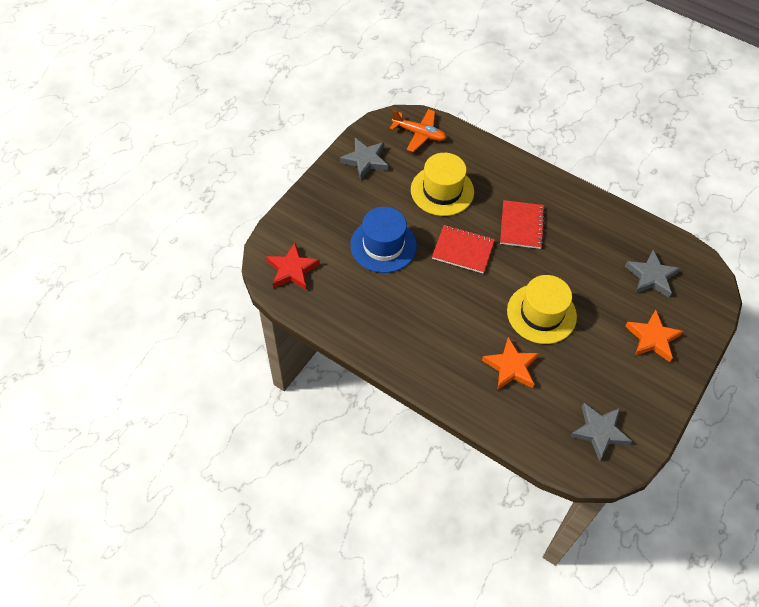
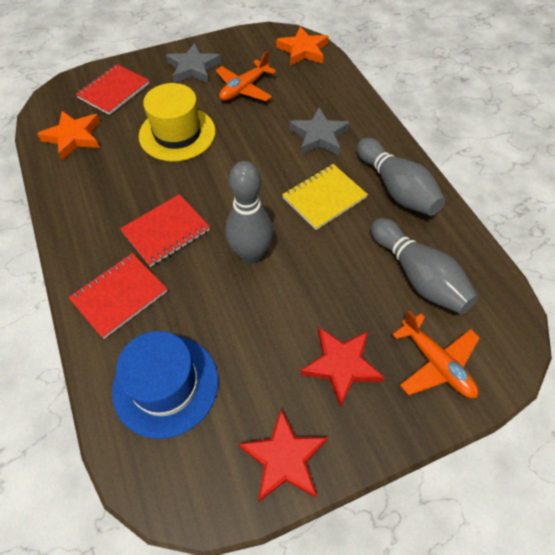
grey bowling pin: none = 0 -> [225,161,273,264] [357,138,445,216] [371,218,478,314] = 3
grey star: [340,138,388,180] [570,403,632,461] [625,250,681,298] = 3 -> [166,43,221,83] [289,108,350,155] = 2
orange plane: [390,109,447,152] = 1 -> [216,51,276,101] [392,311,480,398] = 2
red notebook: [432,225,495,273] [500,200,545,249] = 2 -> [68,253,167,339] [75,64,149,115] [120,194,210,267] = 3
red star: [266,243,320,290] = 1 -> [239,409,328,502] [300,327,385,408] = 2
yellow hat: [411,153,474,216] [507,275,577,344] = 2 -> [139,83,216,162] = 1
yellow notebook: none = 0 -> [282,164,368,230] = 1

